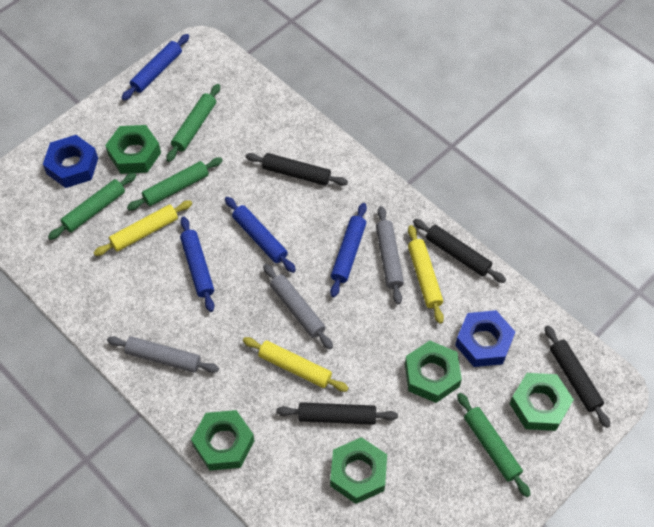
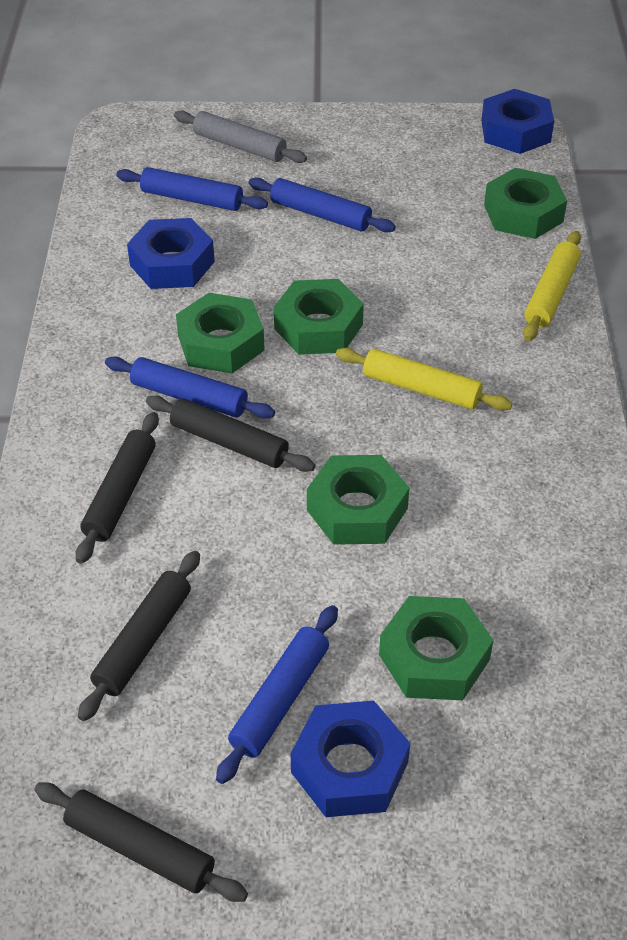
blue nut: [43,135,98,188] [455,310,515,367] = 2 -> [127,218,215,289] [291,700,410,817] [481,89,554,154] = 3
green rolling pin: [48,172,137,240] [127,157,223,210] [166,84,220,162] [457,393,531,497] = 4 -> none = 0
grey rolling pin: [107,336,219,373] [263,264,333,349] [376,206,404,304] = 3 -> [174,110,307,163] = 1
yellow rolling pin: [93,200,192,256] [243,337,349,392] [408,225,444,324] = 3 -> [336,348,512,411] [523,231,581,341] = 2

